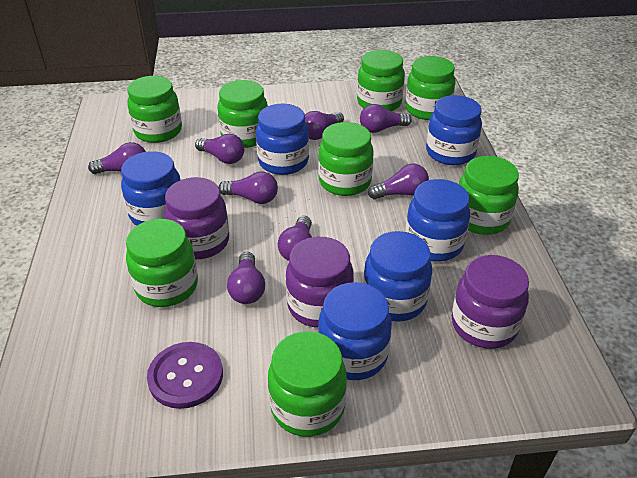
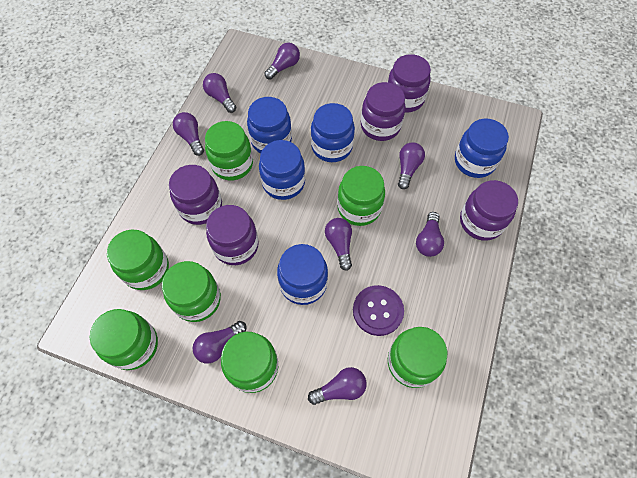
blue jar: [121,151,180,226] [256,104,309,175] [318,282,392,380] [363,231,432,322] [405,179,470,261] [426,95,482,165] = 6 -> [247,97,292,153] [259,140,305,200] [277,244,328,305] [311,103,355,162] [455,118,509,178] = 5
green jar: [126,219,198,307] [127,76,182,143] [217,80,268,148] [268,331,347,437] [318,122,374,196] [357,50,405,111] [405,56,456,120] [459,156,519,235] = 8 -> [90,309,158,370] [107,229,169,290] [162,261,221,322] [205,121,253,181] [221,332,278,393] [337,166,385,226] [388,327,447,388] = 7
purple jar: [164,177,229,259] [286,237,354,327] [452,255,529,349] = 3 -> [169,165,222,225] [206,205,259,265] [361,82,406,141] [388,54,431,112] [460,180,518,241] = 5

